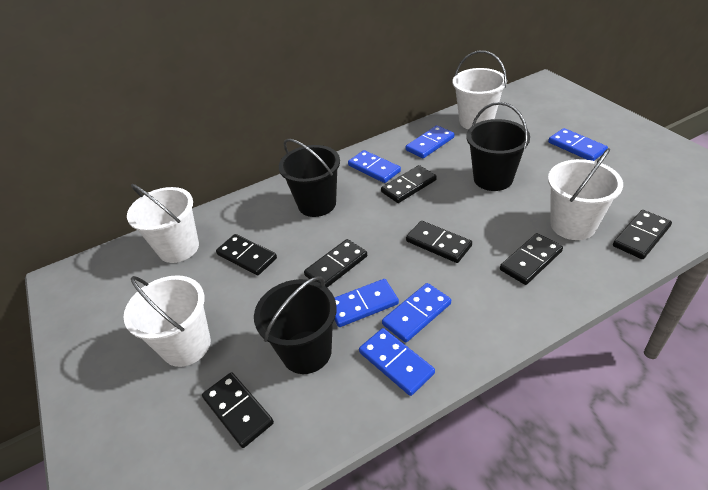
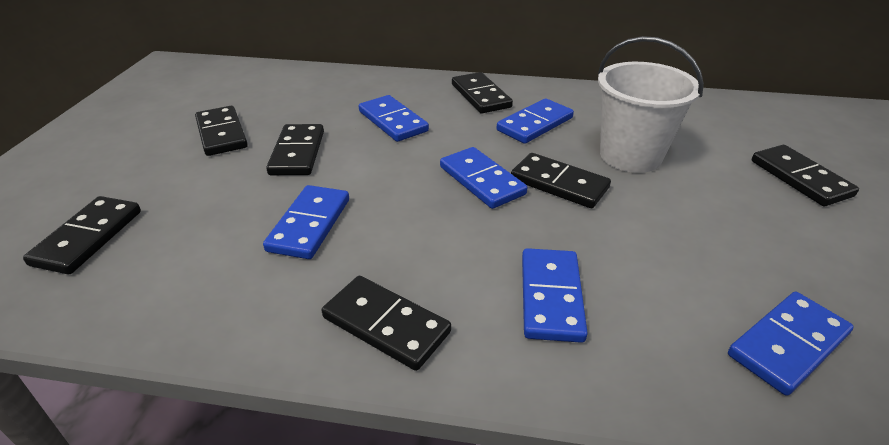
black bucket: [254,276,337,374] [279,139,340,217] [466,102,530,191] = 3 -> none = 0
white bucket: [123,275,211,367] [127,184,199,263] [453,51,507,130] [548,148,623,240] = 4 -> [598,36,704,173] = 1

